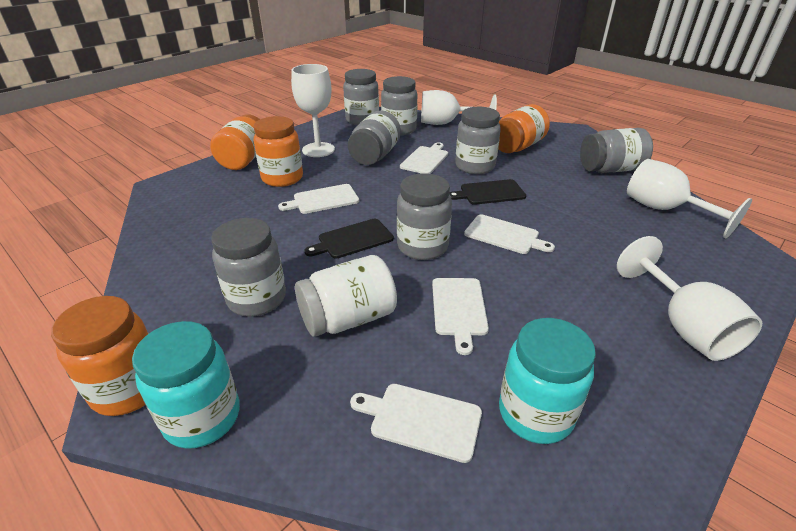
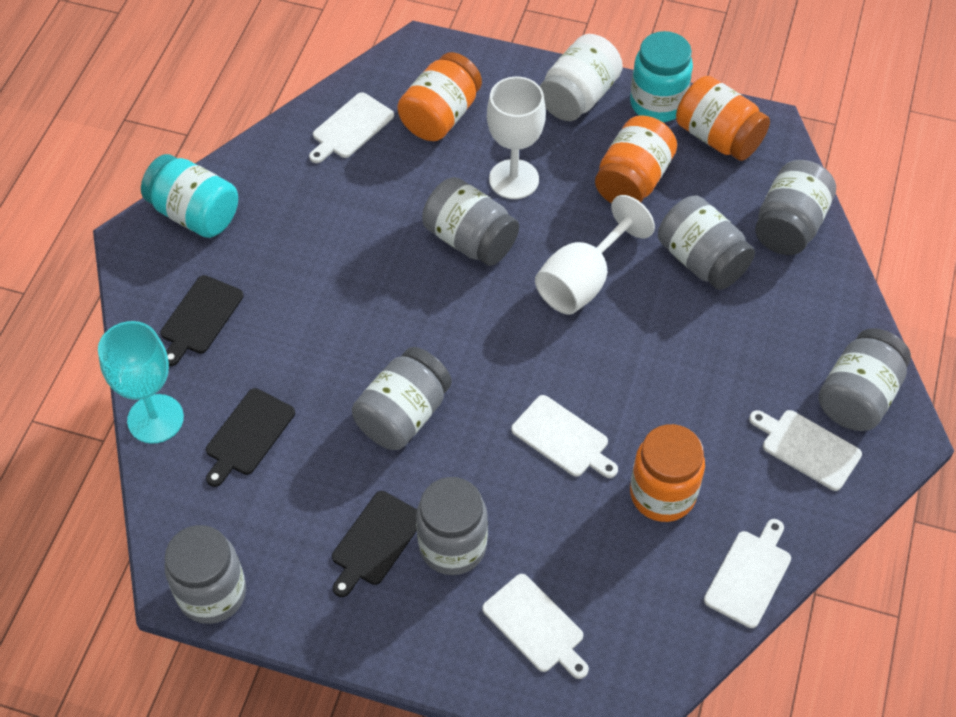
black cutting board: [304,219,394,259] [449,179,526,205] = 2 -> [160,275,244,366] [206,388,295,487] [332,491,417,597] = 3
turquoise goblet: none = 0 -> [98,321,184,444] = 1
white goblet: [291,64,335,157] [421,90,497,125] [617,236,762,361] [627,159,752,238] = 4 -> [487,77,546,199] [535,195,655,315] = 2

